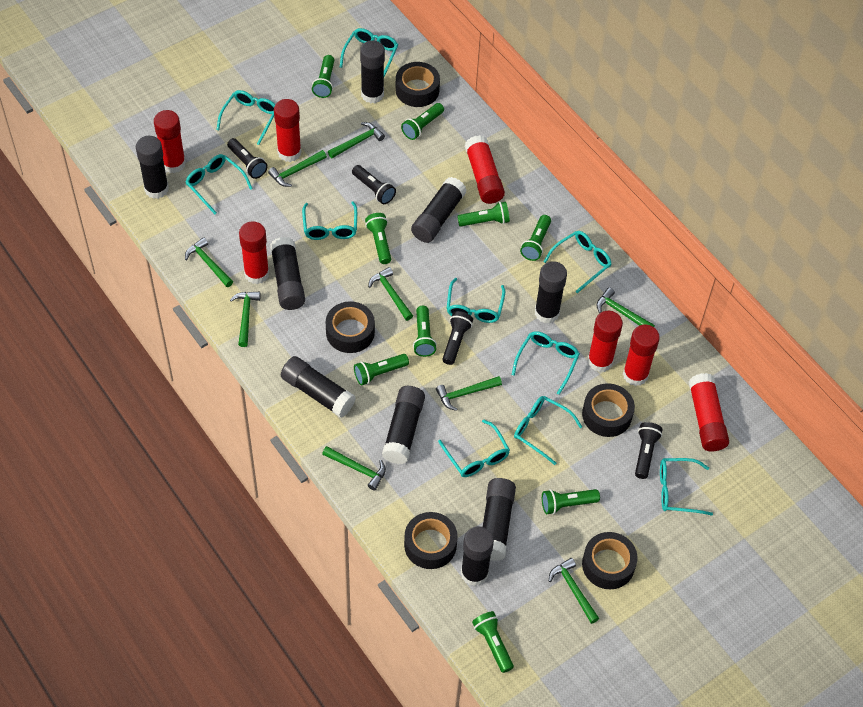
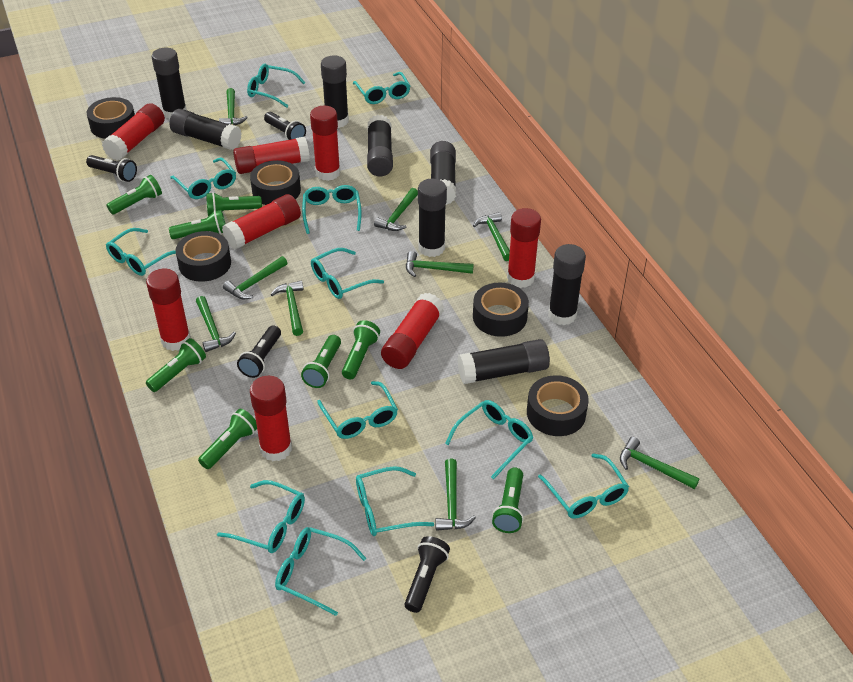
black glue stick: [136,136,169,199] [270,237,305,310] [281,356,356,418] [360,40,385,103] [382,386,425,464] [411,177,467,243] [461,527,494,586] [483,478,516,561] [535,261,567,323] = 9 -> [152,47,187,119] [169,109,242,150] [321,56,349,128] [367,115,393,176] [418,179,447,257] [430,141,456,205] [458,339,550,384] [548,244,586,325] = 8
green flashlight: [312,55,334,98] [354,354,409,386] [365,213,391,264] [401,103,444,140] [413,306,437,357] [457,202,510,226] [472,611,514,673] [520,215,551,261] [542,489,600,515] = 9 -> [107,175,162,215] [146,338,206,392] [169,210,225,239] [198,409,257,469] [206,192,262,216] [301,335,341,388] [342,320,380,379] [492,467,524,533] = 8
red glue stick: [154,110,186,173] [239,221,269,284] [274,99,301,162] [465,135,505,204] [587,311,623,372] [623,325,660,386] [689,373,729,451] = 7 -> [102,103,165,160] [146,269,191,351] [222,194,301,250] [233,137,310,174] [250,376,292,461] [310,106,340,181] [381,293,444,369] [507,208,541,288] = 8
turquoise glasses: [185,154,253,214] [216,90,275,145] [302,201,357,240] [340,28,398,76] [438,419,510,477] [447,278,505,323] [512,331,580,395] [514,396,582,465] [543,231,612,293] [660,458,713,516] = 10 -> [106,228,176,276] [170,158,236,199] [217,480,305,553] [247,64,306,108] [275,527,366,616] [302,185,362,234] [311,248,384,299] [317,381,398,439] [353,72,410,104] [356,466,434,536] [445,400,533,480] [538,453,629,519] = 12

